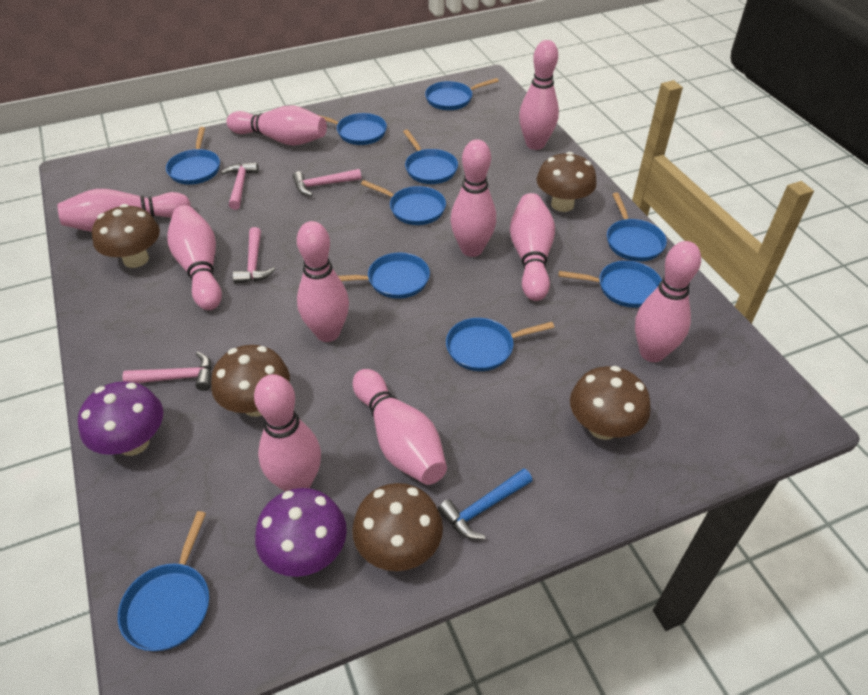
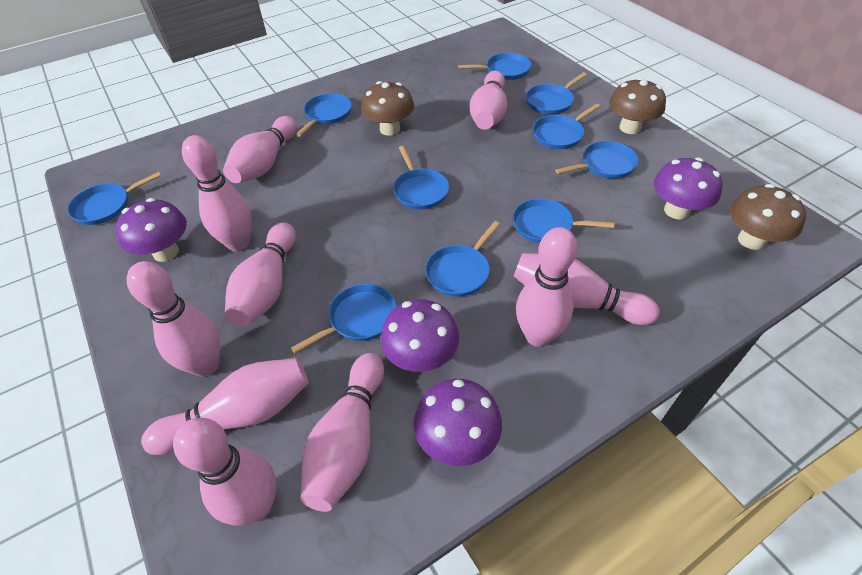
blue hammer: [438,468,532,540] = 1 -> none = 0
brown mushroom: [92,204,160,268] [211,345,290,417] [352,483,443,571] [537,152,597,212] [570,366,650,440] = 5 -> [361,81,414,136] [609,78,666,134] [730,184,806,250] = 3
pink hammer: [123,352,212,391] [221,162,259,210] [233,227,276,284] [293,169,361,196] = 4 -> none = 0
purple mushroom: [78,381,163,456] [255,488,347,577] = 2 -> [115,198,187,262] [380,299,459,372] [414,379,502,466] [654,158,722,219] = 4

